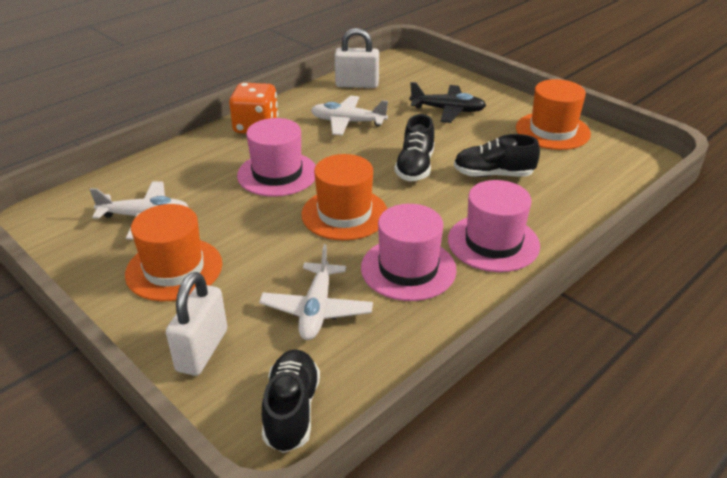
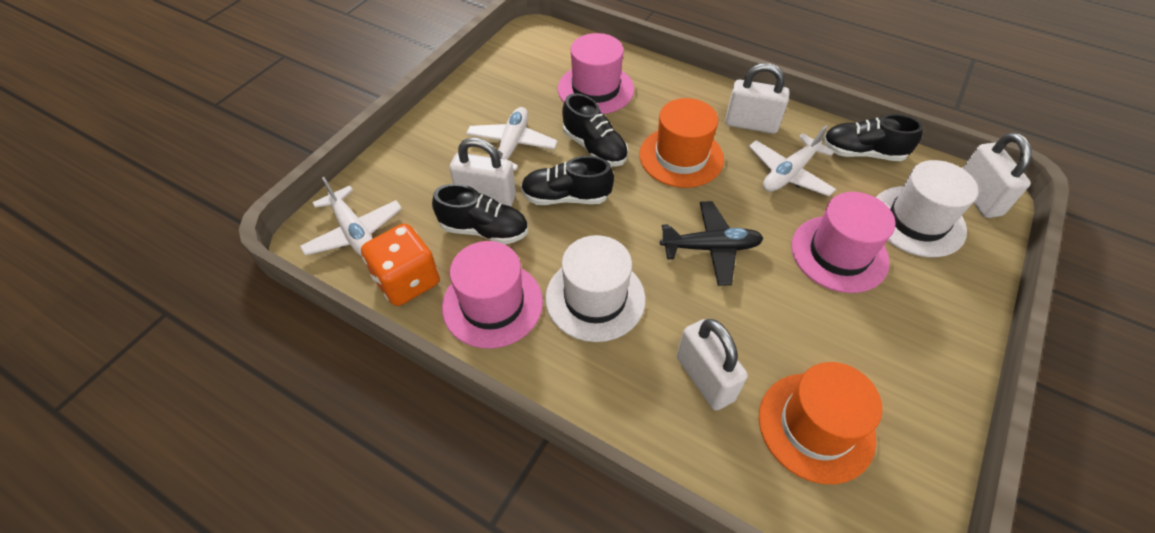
black shoe: [262,349,320,453] [395,114,434,181] [454,134,540,177] = 3 -> [432,184,528,244] [521,156,614,205] [562,93,628,167] [823,114,923,161] = 4
orange hat: [125,204,222,301] [301,154,387,241] [516,79,591,150] = 3 -> [639,98,724,188] [759,362,882,484] = 2
white hat: none = 0 -> [545,235,646,342] [876,160,978,257] = 2
white padlock: [166,272,227,376] [335,28,379,88] = 2 -> [450,138,516,207] [677,319,748,411] [725,63,790,134] [962,133,1032,218] = 4

